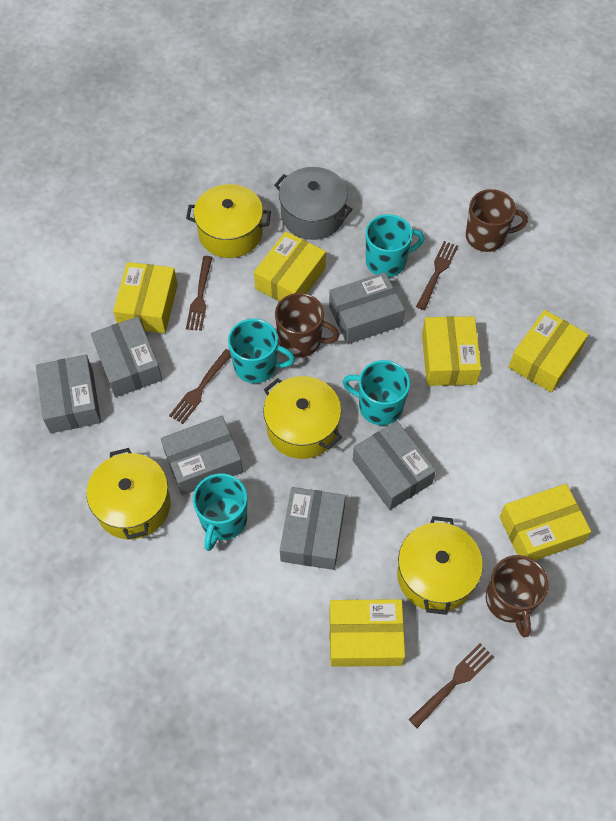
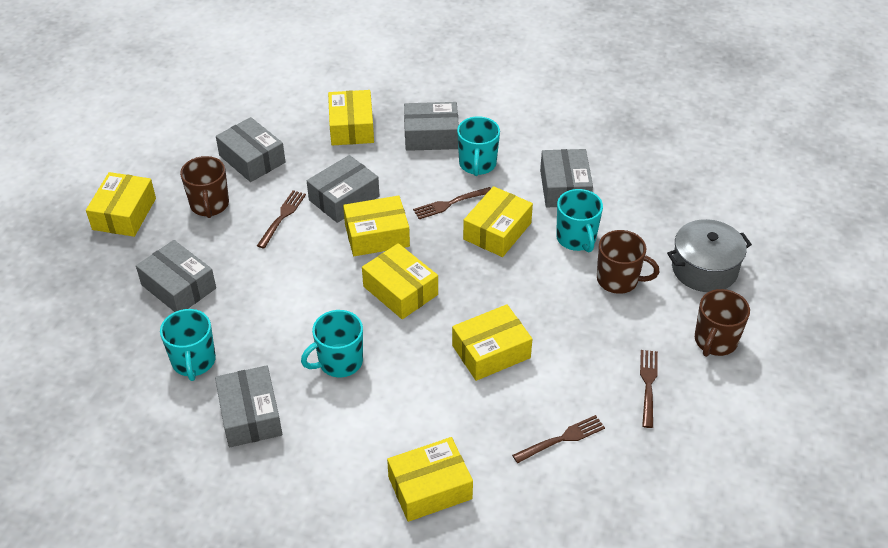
yellow box: [113,262,178,333] [254,231,326,302] [329,599,405,667] [422,316,481,386] [499,484,591,560] [509,310,588,393] = 6 -> [86,172,156,237] [328,90,374,145] [343,196,410,256] [362,243,438,319] [387,437,473,522] [452,304,532,381] [463,186,533,257] = 7
yellow pot: [86,448,171,539] [186,184,271,258] [263,376,342,459] [397,516,483,615] = 4 -> none = 0

